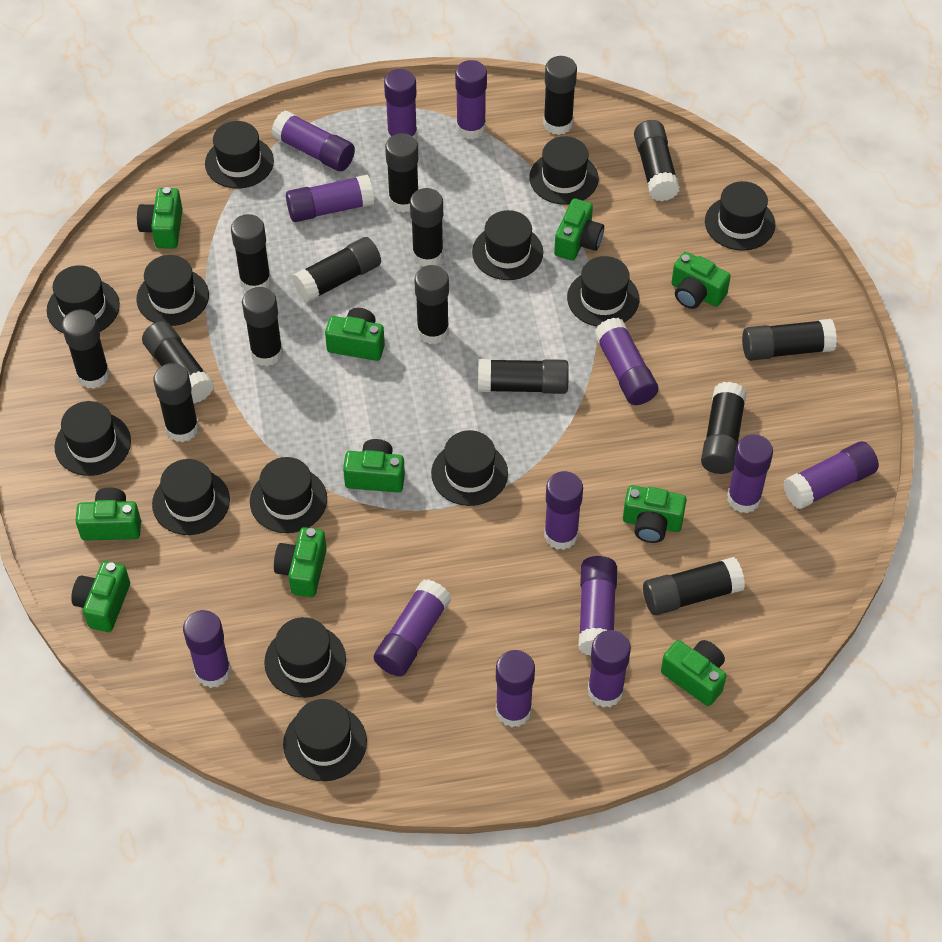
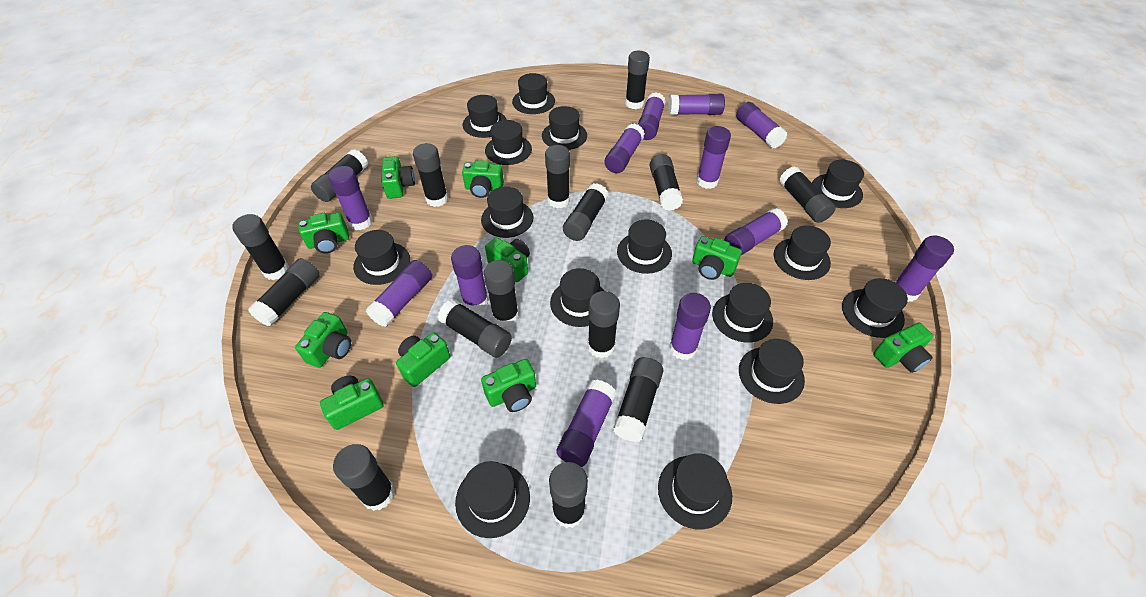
black hat: [47,265,120,334] [55,401,131,476] [137,255,209,326] [152,459,230,535] [205,121,274,188] [250,457,327,533] [264,617,346,698] [283,699,367,781] [431,430,508,506] [472,210,543,280] [529,137,599,205] [567,256,639,326] [705,181,775,251] = 13 -> [353,230,410,285] [455,461,530,538] [463,95,507,138] [481,187,533,238] [485,120,532,165] [512,73,555,114] [542,106,587,150] [550,268,604,327] [617,219,672,274] [658,453,732,530] [712,283,773,343] [739,339,805,404] [774,225,831,280] [812,160,864,208] [842,278,908,338] = 15
purple glue stick: [183,610,231,688] [271,111,355,171] [286,175,374,222] [374,580,451,676] [384,69,417,140] [455,60,487,139] [496,650,535,727] [544,471,583,550] [579,556,617,655] [588,630,631,707] [594,318,658,405] [727,434,773,513] [783,441,879,510] = 13 -> [328,166,373,230] [366,260,432,327] [451,245,489,312] [556,379,617,467] [605,123,645,173] [638,92,666,140] [668,94,725,115] [669,293,711,360] [697,126,731,189] [724,208,788,255] [736,102,787,149] [895,236,954,302] = 12

